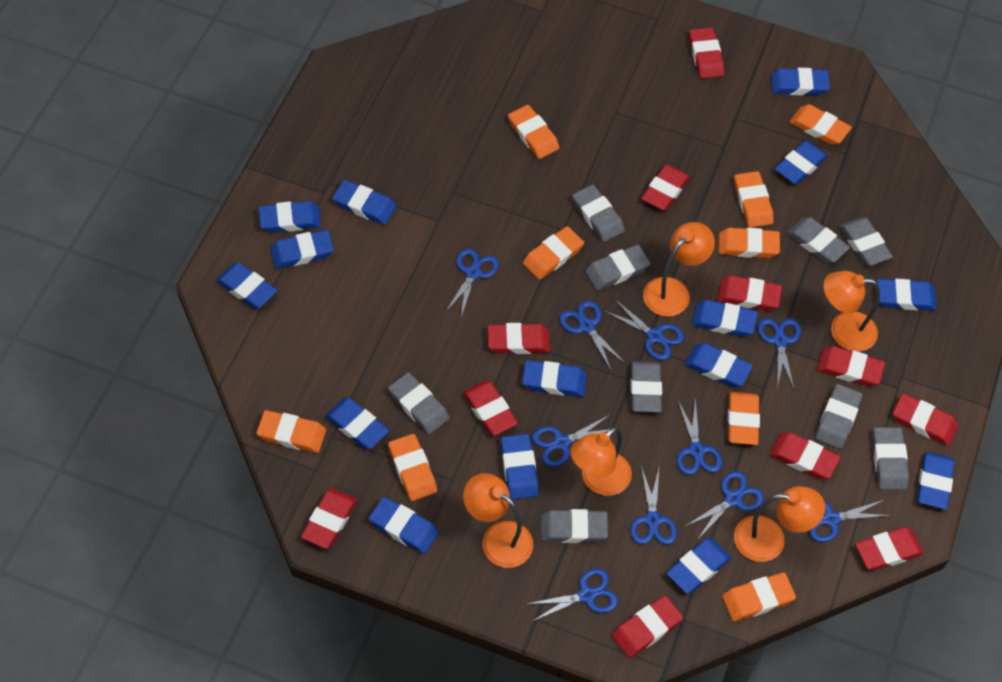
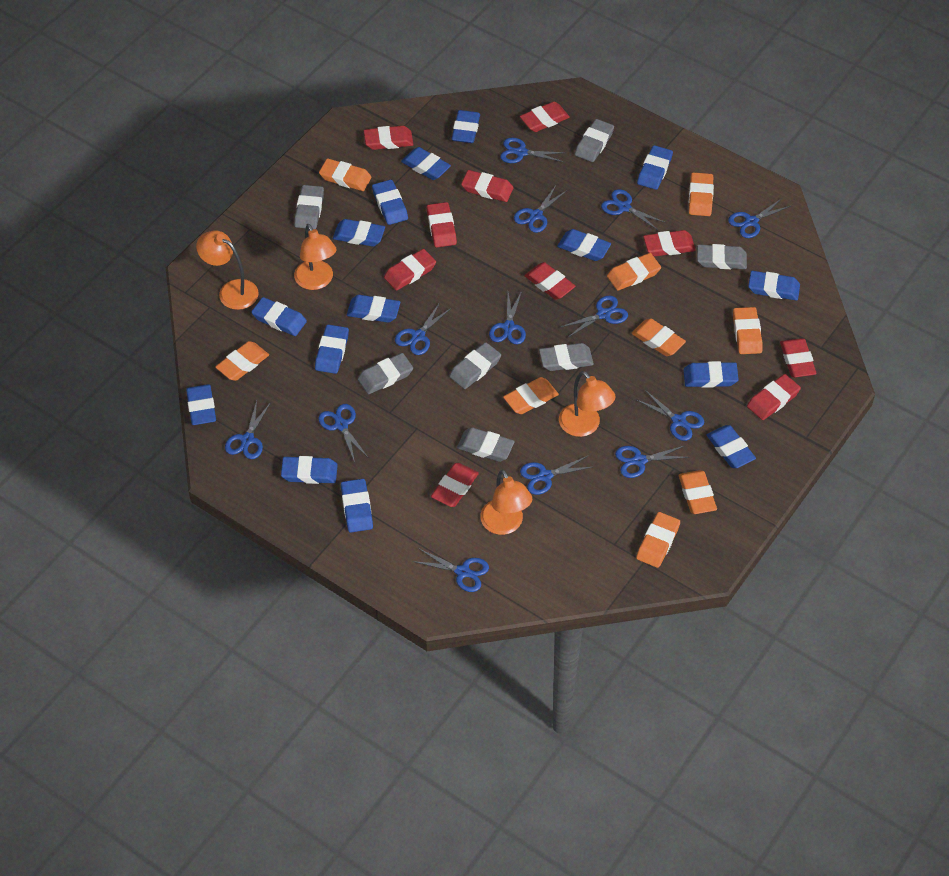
blue scissors: [445,249,499,317] [527,569,618,621] [532,414,611,467] [559,301,626,370] [605,300,684,360] [630,466,677,545] [677,399,722,475] [684,471,764,540] [758,318,801,389] [809,500,891,542] = 10 -> [225,401,271,459] [318,404,368,462] [395,302,451,355] [412,548,489,592] [489,291,526,345] [500,138,566,163] [514,186,568,233] [520,455,593,495] [561,296,628,337] [601,189,666,231] [615,445,690,478] [637,390,704,441] [728,198,791,238] = 13
grey eraser: [388,372,449,434] [541,509,608,543] [572,185,625,242] [585,245,650,290] [630,361,662,413] [787,217,850,263] [815,384,863,449] [839,217,893,266] [872,427,909,490] = 9 -> [294,185,324,229] [358,353,413,394] [449,342,501,389] [457,427,515,462] [539,343,594,371] [575,119,614,162] [697,244,747,269] = 7
orange lamp: [463,473,533,568] [570,427,632,496] [643,222,715,317] [734,486,825,562] [823,271,880,352] = 5 -> [196,230,258,310] [294,224,336,290] [480,469,532,535] [559,371,616,437] = 4
red eraser: [301,488,357,549] [463,381,518,436] [488,323,550,354] [612,595,683,658] [641,164,690,211] [689,27,724,79] [717,275,782,311] [770,432,840,479] [817,346,885,386] [855,527,924,571] [893,393,958,446] = 11 -> [364,126,414,150] [384,249,436,291] [427,202,457,248] [431,463,479,507] [461,170,513,202] [520,102,570,132] [525,262,575,300] [643,230,696,256] [747,374,801,420] [780,338,817,377] = 10

